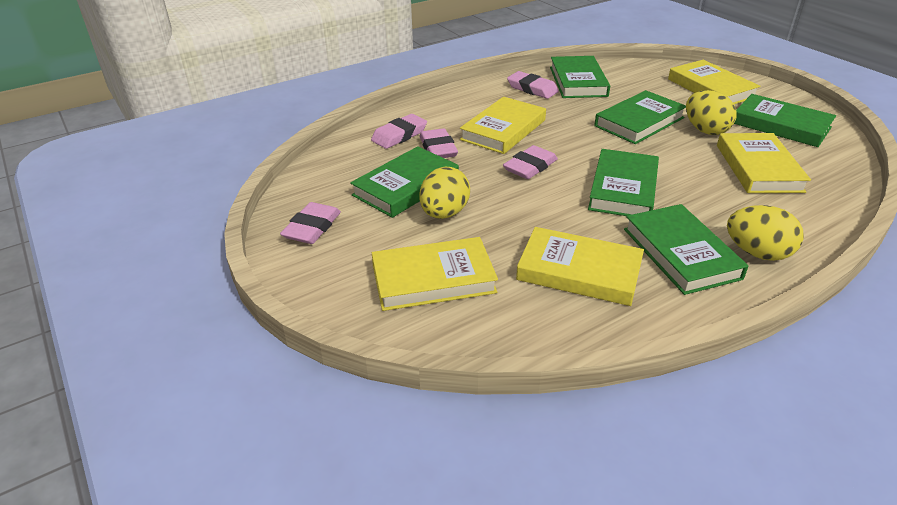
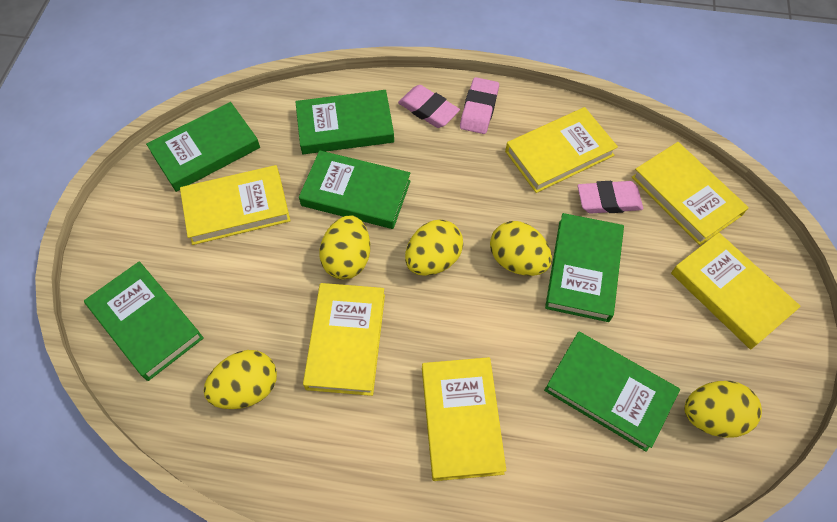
pink eraser: [280,202,341,244] [371,114,427,149] [419,128,458,158] [503,145,558,179] [507,71,559,99] = 5 -> [398,85,460,128] [460,77,499,134] [578,181,643,213] = 3
yellow book: [372,237,498,311] [460,97,546,154] [516,227,644,306] [668,60,760,104] [717,133,811,193] = 5 -> [180,165,290,245] [303,283,385,396] [422,357,506,481] [505,107,618,193] [632,142,749,245] [671,233,801,349] = 6
yellow egg: [419,167,470,219] [686,90,737,135] [727,205,804,261] = 3 -> [204,350,277,409] [319,215,370,279] [405,220,463,276] [490,221,552,276] [684,381,762,438] = 5

